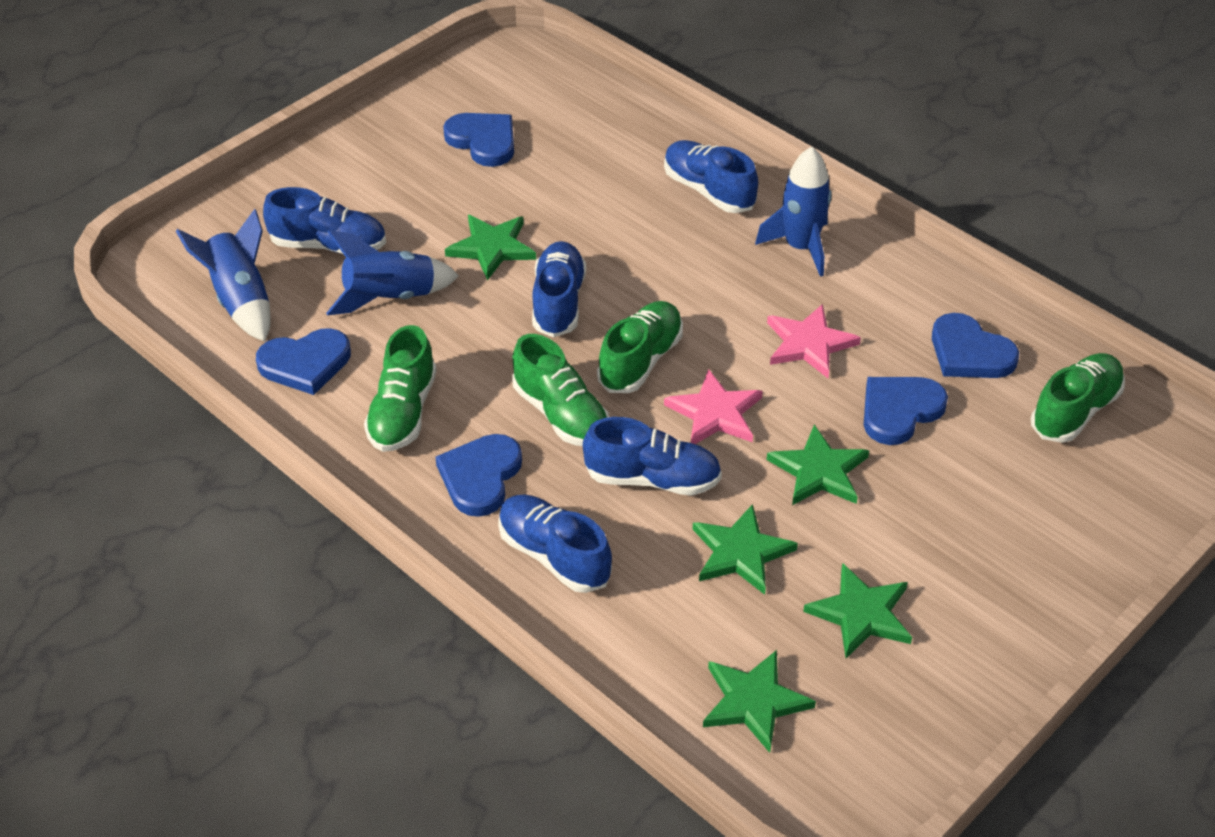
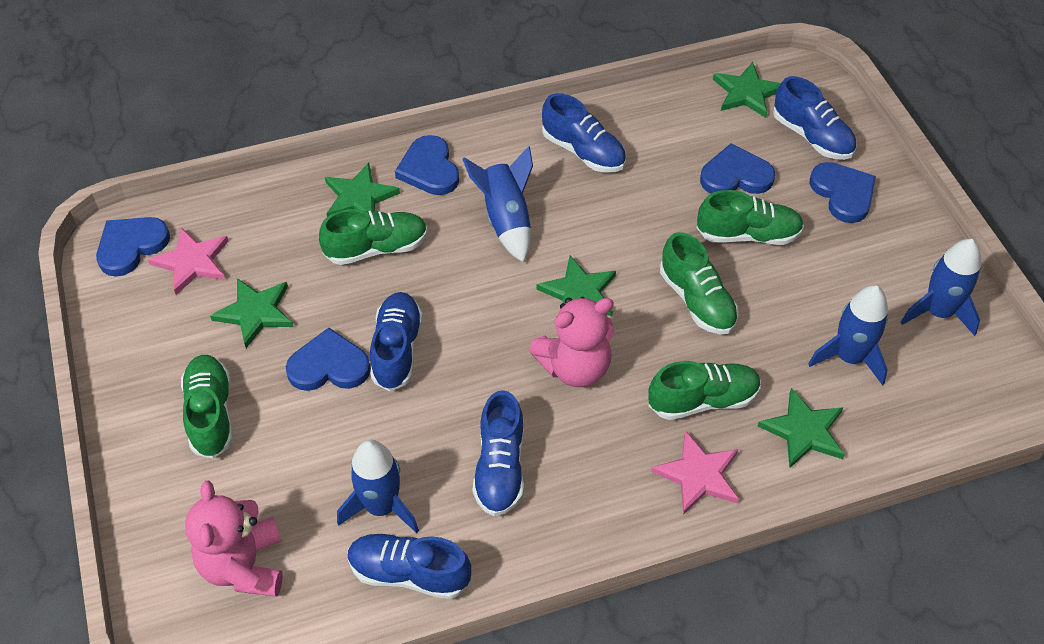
blue rocket: [176,209,271,341] [326,230,459,315] [755,147,832,277] = 3 -> [337,440,419,533] [463,146,533,262] [808,285,888,385] [900,239,981,336] = 4
green shoe: [364,325,437,452] [512,334,609,446] [597,301,683,393] [1031,353,1125,443] = 4 -> [181,355,233,458] [319,209,428,265] [648,361,761,420] [660,232,739,334] [697,190,804,245] = 5
pink teddy bear: none = 0 -> [185,480,283,597] [529,297,614,387] = 2

